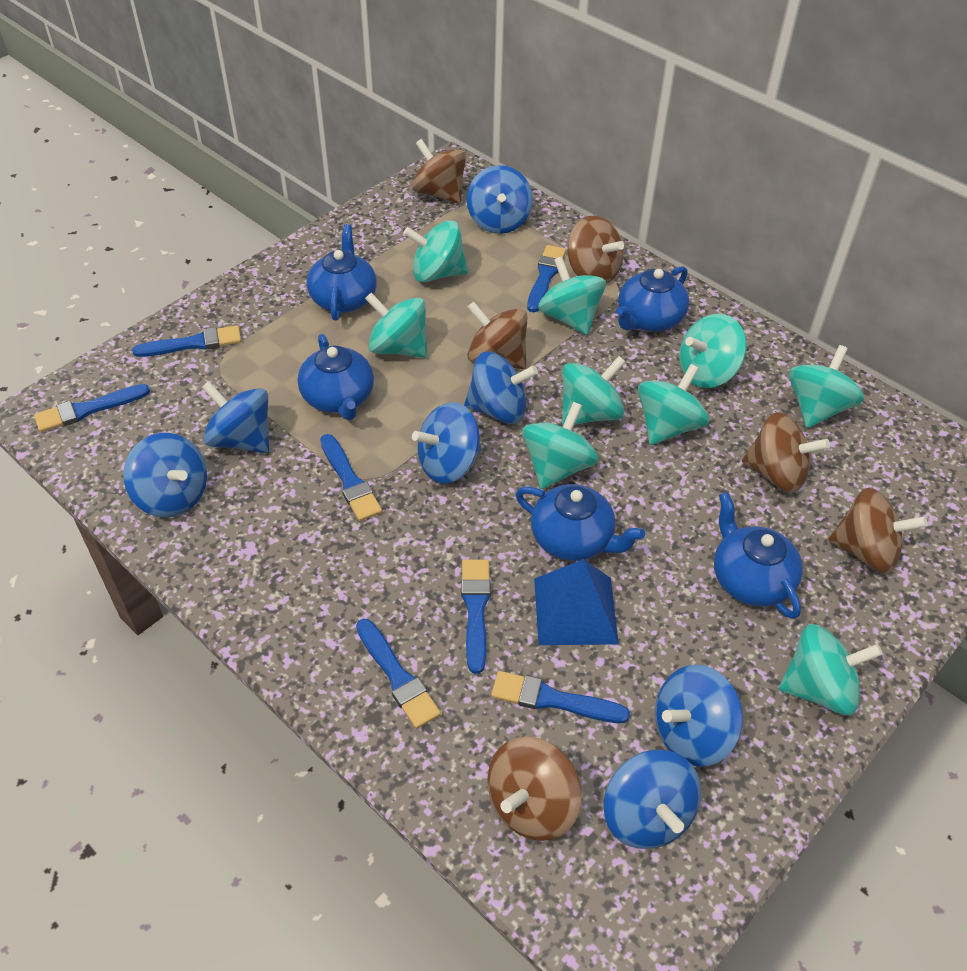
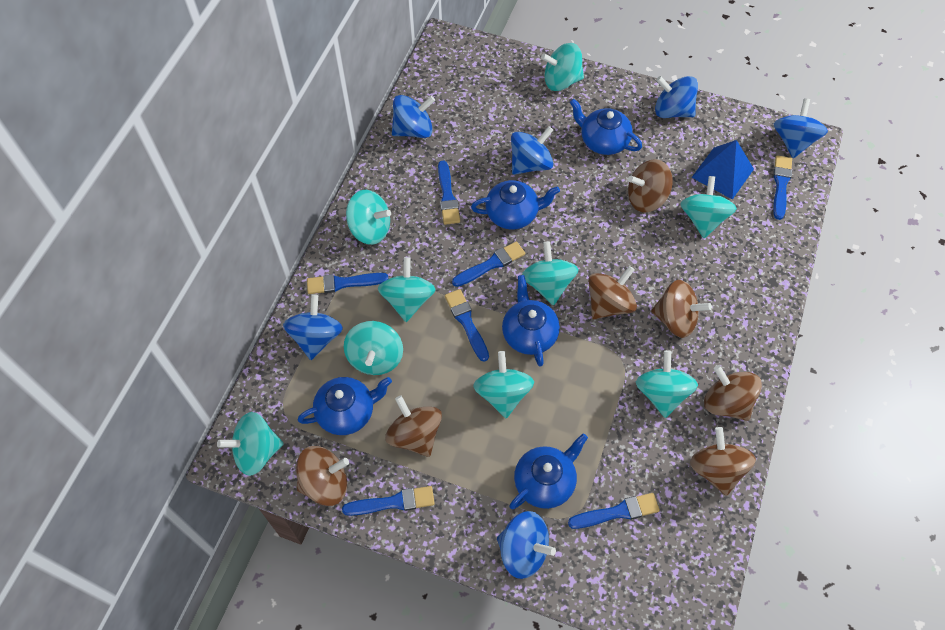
blue spinning top: [123,433,207,518] [202,381,269,453] [412,402,482,483] [464,352,538,424] [467,165,533,234] [603,750,701,849] [655,665,743,767] = 7 -> [283,294,343,360] [392,95,435,138] [497,511,556,579] [511,126,553,175] [655,76,698,118] [774,98,828,158] = 6
brown spinning top: [412,139,466,204] [467,302,527,369] [487,736,582,841] [567,216,624,284] [742,412,830,493] [828,488,928,574] = 6 -> [296,446,349,506] [385,395,442,457] [588,266,637,320] [628,159,673,212] [651,280,712,338] [690,427,756,496] [704,365,762,421] = 7

